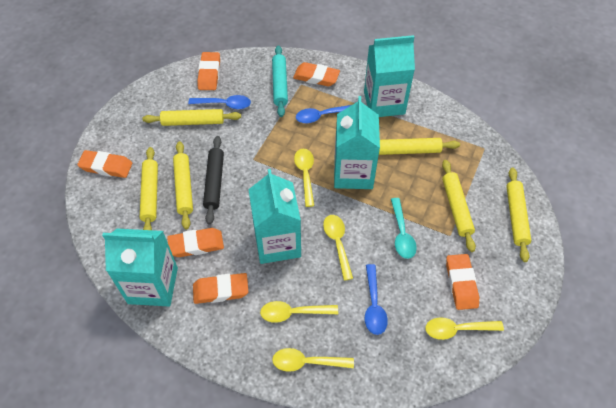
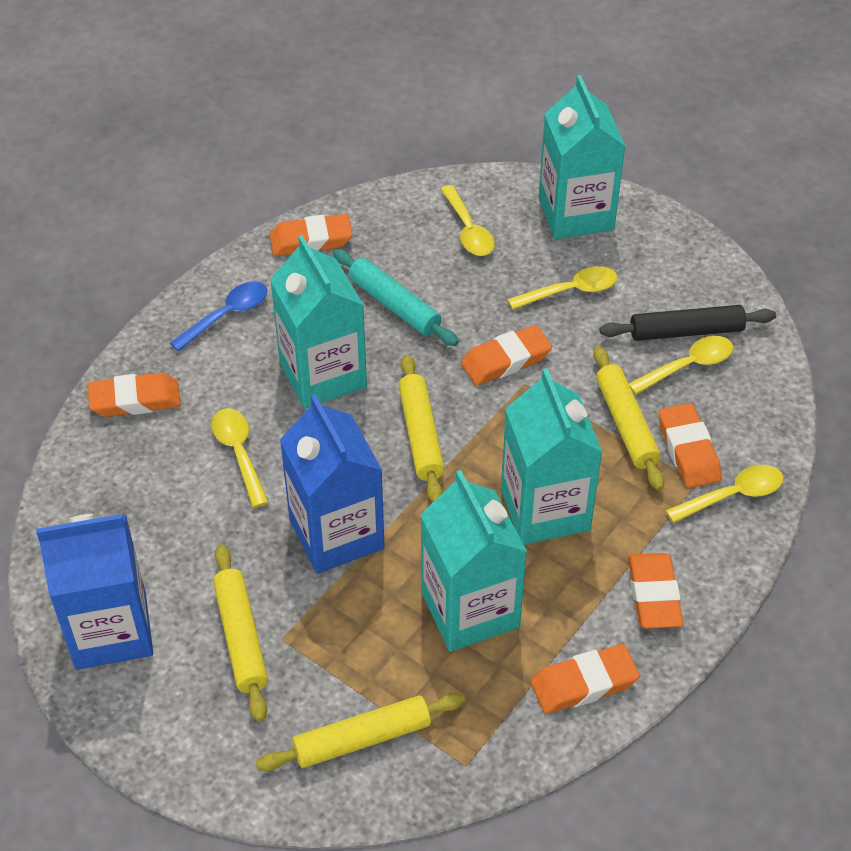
blue carton: none = 0 -> [36,514,153,670] [280,394,385,574] = 2
blue spoon: [188,95,251,109] [296,105,351,123] [365,264,388,335] = 3 -> [170,282,268,351] = 1
turquoise spoon: [391,198,417,259] = 1 -> none = 0
yellow rolling pin: [140,147,158,230] [142,109,241,126] [173,141,193,230] [379,138,460,155] [442,160,476,252] [506,168,531,262] = 6 -> [213,544,268,722] [256,693,465,771] [398,354,444,502] [593,346,665,491] = 4

